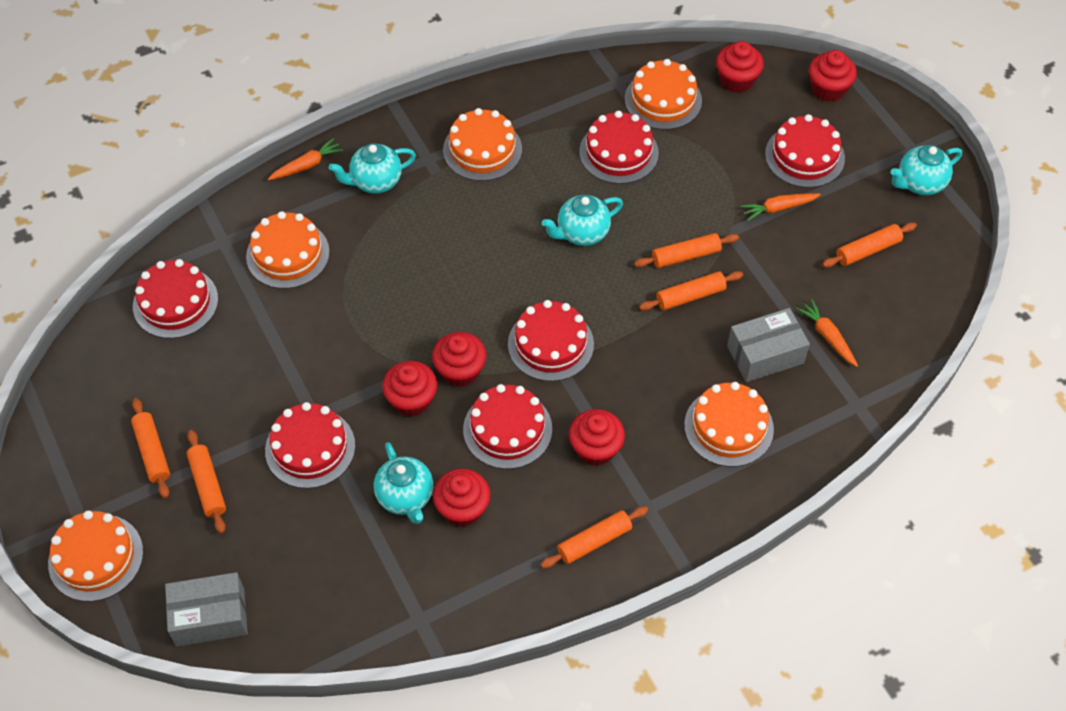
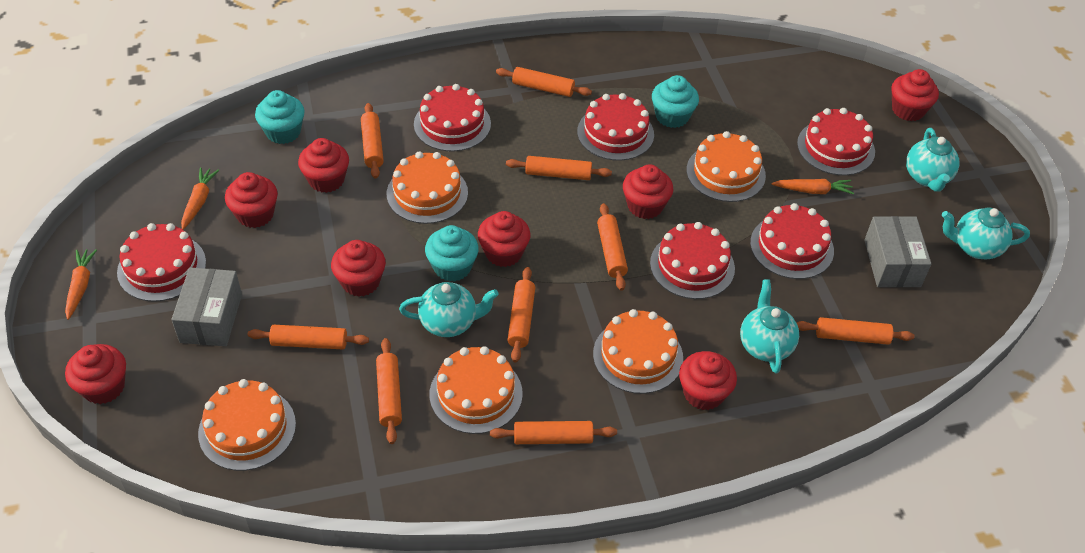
orange rolling pin: [131,398,170,499] [186,430,226,534] [540,506,648,569] [634,233,739,268] [639,271,743,311] [822,222,917,268] = 6 -> [248,325,369,349] [361,103,384,179] [376,338,402,444] [490,421,617,444] [496,67,592,97] [506,156,612,180] [507,267,535,363] [597,203,628,291] [797,317,914,345] = 9
red cupcake: [382,361,437,417] [432,332,487,387] [433,469,491,527] [569,409,625,466] [716,41,764,93] [809,50,857,102] = 6 -> [65,344,126,404] [225,172,278,228] [298,138,349,193] [331,240,386,297] [478,211,530,267] [623,164,673,219] [679,351,737,410] [891,69,939,121] = 8
turquoise cupcake: none = 0 -> [255,90,305,144] [425,225,479,282] [652,75,699,128] = 3

